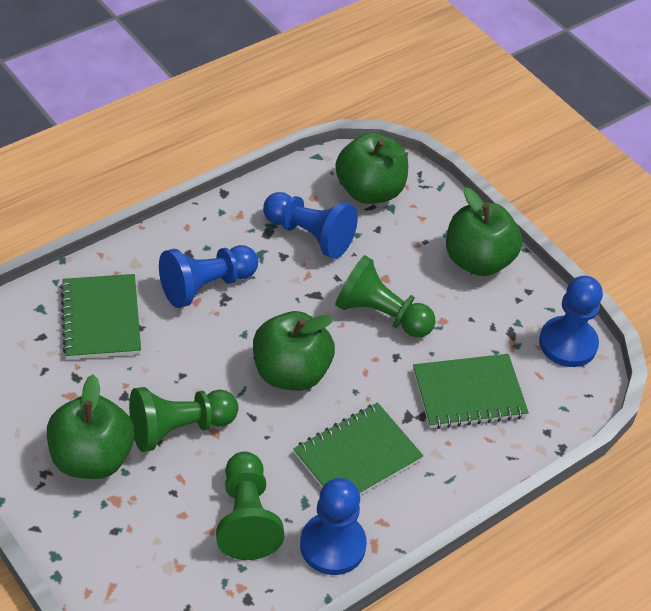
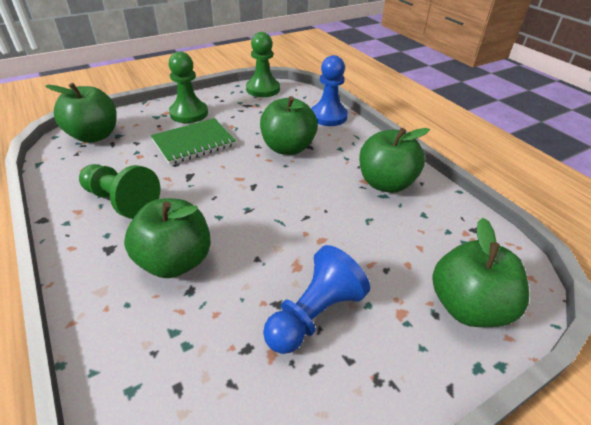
blue pawn: [159,245,258,308] [263,192,358,259] [300,478,367,575] [539,276,603,367] = 4 -> [263,245,370,354] [311,55,348,126] = 2
green apple: [47,375,135,479] [253,311,335,391] [336,133,408,204] [446,187,522,276] = 4 -> [45,83,117,143] [124,198,211,278] [260,96,318,155] [359,128,430,193] [432,218,529,327] = 5
green notebook: [60,274,141,359] [293,402,423,495] [413,354,529,429] = 3 -> [151,118,236,165] = 1

